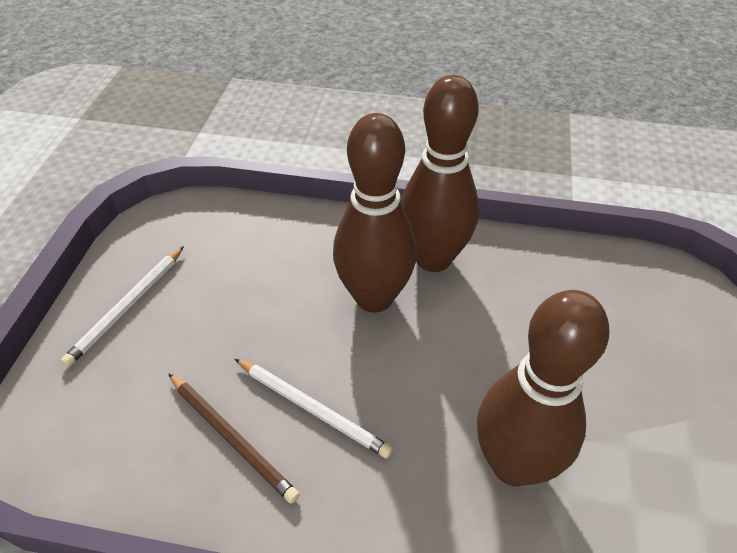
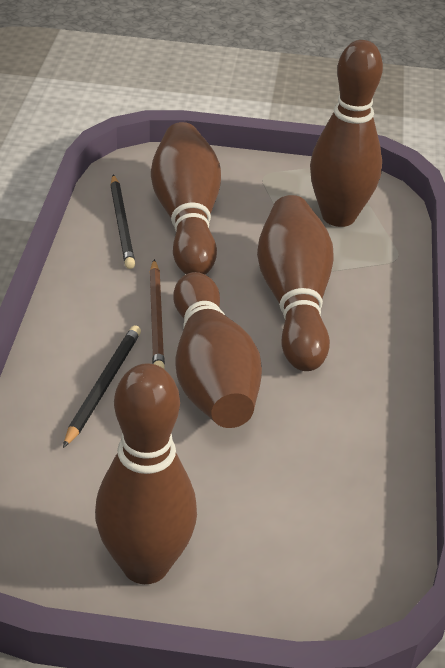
black pencil: none = 0 -> [63,325,141,448] [110,175,135,269] = 2
brown bowling pin: [333,113,417,313] [401,75,479,272] [477,290,609,486] = 3 -> [95,363,197,584] [151,122,221,274] [173,272,262,428] [257,195,334,371] [310,40,383,227] = 5
white pencil: [61,246,184,367] [235,359,393,459] = 2 -> none = 0

